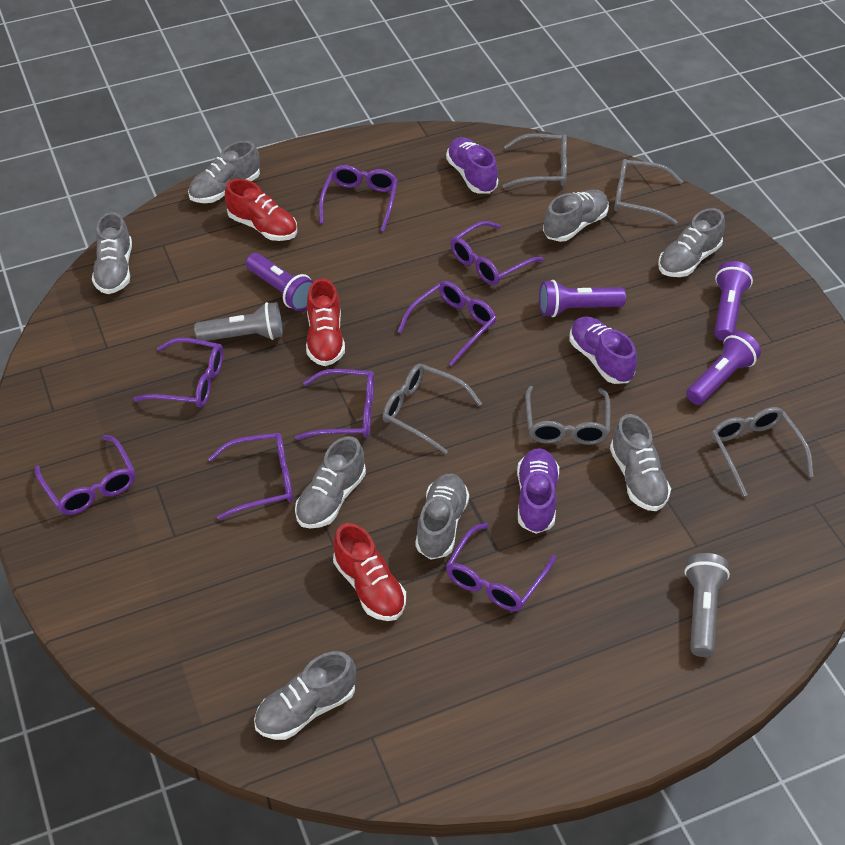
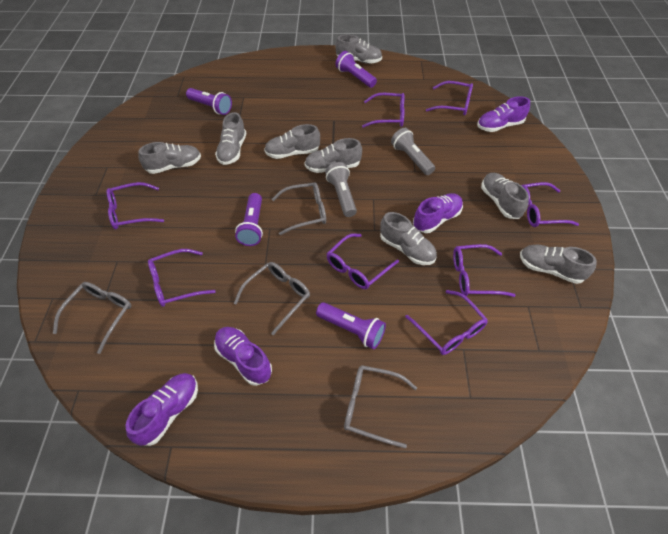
grey glasses: [383,364,482,454] [503,133,567,188] [525,386,610,445] [614,159,683,224] [712,407,814,497] = 5 -> [53,282,131,354] [234,262,310,335] [272,182,326,235] [344,365,417,448] = 4
purple shoe: [446,137,498,194] [517,448,559,534] [570,316,637,384] = 3 -> [125,373,198,446] [214,327,272,386] [413,193,463,233] [477,96,530,132] = 4
red shoe: [225,179,297,241] [306,278,345,366] [333,523,406,621] = 3 -> none = 0

